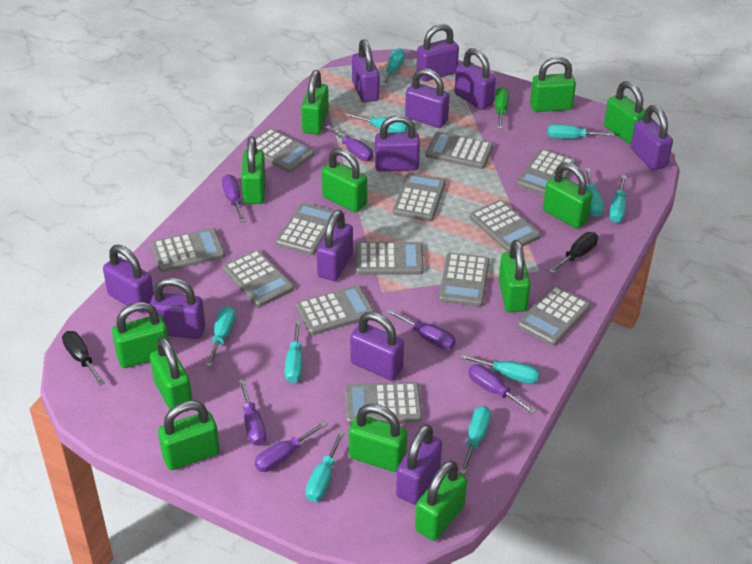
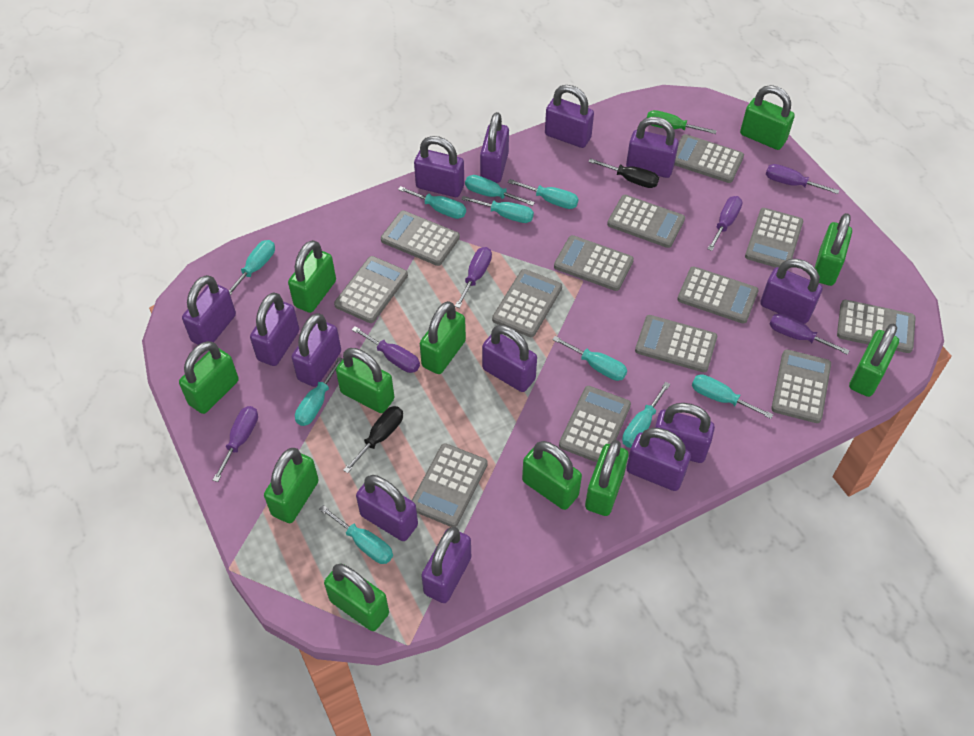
green padlock: [112,302,169,368] [150,337,193,410] [158,401,220,470] [241,137,266,204] [301,70,329,135] [322,148,367,212] [349,404,407,472] [415,460,467,541] [498,240,531,312] [530,57,576,112] [543,162,593,228] [604,81,646,145] = 12 -> [179,341,239,414] [264,448,319,523] [288,240,336,313] [324,564,389,631] [336,348,394,413] [420,301,466,374] [522,441,582,510] [585,440,628,516] [740,85,795,150] [815,213,852,286] [849,324,899,397] = 11
purple padlock: [103,245,154,313] [150,277,205,339] [317,210,353,281] [350,312,404,381] [352,39,380,102] [375,115,420,172] [396,424,442,504] [405,68,450,128] [416,24,459,81] [455,48,496,110] [630,105,673,171] = 11 -> [182,275,236,345] [250,292,299,366] [291,313,341,387] [356,475,418,541] [414,136,464,197] [421,526,471,603] [480,112,509,183] [482,325,537,392] [545,85,594,148] [626,117,679,178] [626,428,691,491] [655,403,715,463] [760,259,823,324] = 13

